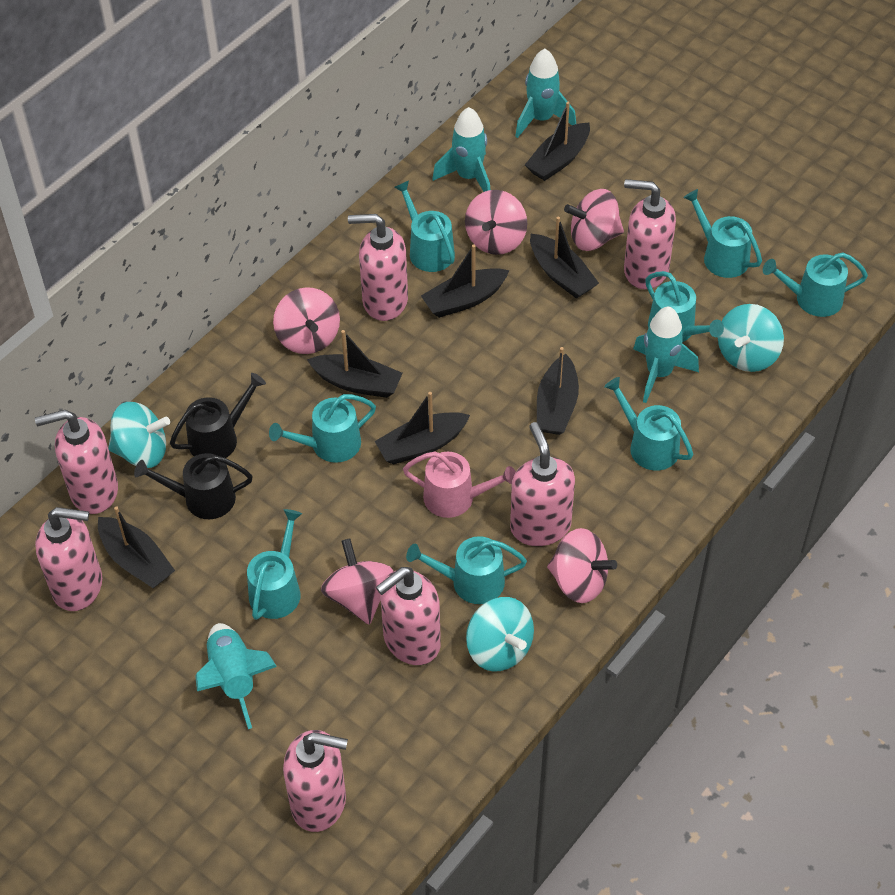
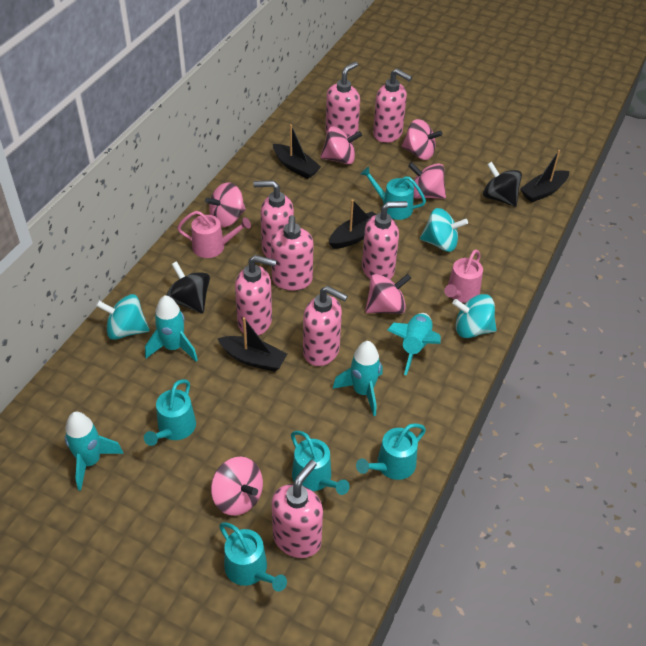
black boat: [98,506,175,588] [307,330,403,398] [375,392,470,464] [421,245,510,318] [525,102,590,181] [530,217,599,299] [537,347,579,435] = 7 -> [217,317,287,372] [273,124,321,179] [329,199,376,249] [520,150,569,202] = 4
black spinning top: none = 0 -> [166,261,210,314] [483,162,522,207] = 2
black watering can: [134,453,253,519] [170,373,266,458] = 2 -> none = 0
pink soap dispenser: [35,410,118,514] [35,507,102,611] [283,730,348,832] [348,214,408,321] [376,567,441,665] [510,422,575,546] [624,179,676,289] = 7 -> [235,255,277,336] [253,180,294,259] [271,215,313,291] [271,460,323,558] [303,286,348,366] [326,62,360,141] [362,201,408,279] [373,68,412,143] = 8
pink spinning top: [273,287,340,354] [321,539,393,625] [465,190,527,255] [547,528,617,603] [564,189,624,251] = 5 -> [205,182,246,227] [211,457,263,516] [320,126,362,164] [365,274,411,314] [402,119,443,160] [408,162,446,199] = 6
pink watering can: [403,452,516,518] = 1 -> [177,211,251,258] [444,249,483,303] = 2
turquoise watering can: [247,509,302,620] [269,394,376,463] [394,181,455,272] [406,536,527,604] [604,377,693,471] [645,271,724,342] [683,189,762,278] [763,253,868,317] = 8 -> [144,379,196,446] [219,522,287,592] [291,431,350,495] [356,423,426,480] [360,167,426,220] = 5

